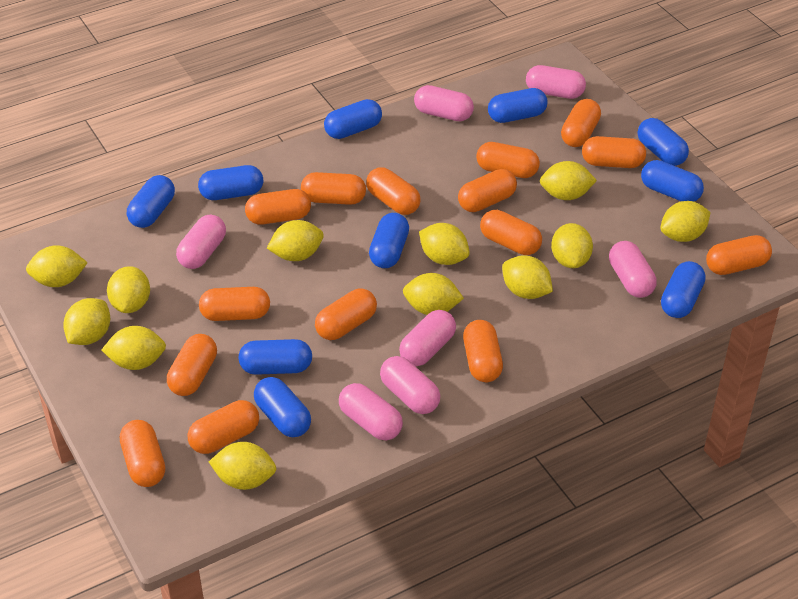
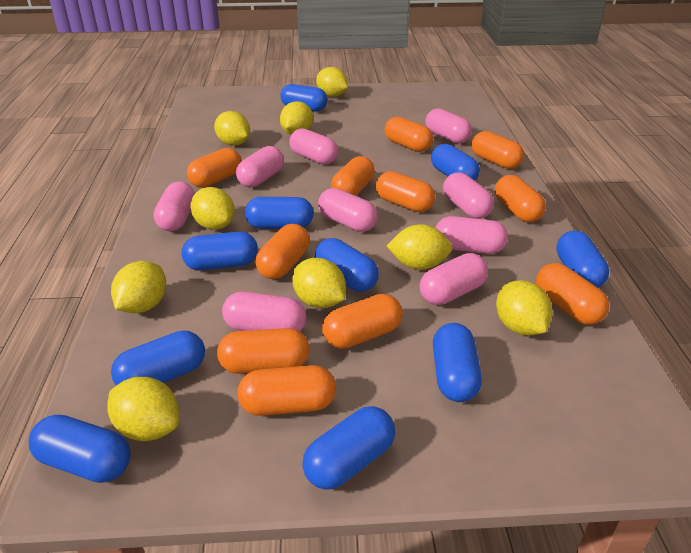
orange capsule: [120,420,165,487] [167,334,217,396] [188,400,259,454] [199,287,270,321] [245,189,311,225] [301,172,366,205] [315,289,377,340] [366,167,420,215] [458,169,517,212] [463,320,503,382] [476,142,540,178] [480,210,542,255] [561,99,601,147] [582,136,646,168] [706,235,772,275] = 15 -> [187,148,242,188] [217,328,310,374] [237,365,336,416] [256,224,310,279] [322,294,403,349] [331,156,375,196] [376,171,435,212] [385,117,433,152] [471,131,524,169] [495,175,546,222] [536,263,609,325] = 11
pink capsule: [176,214,226,269] [339,383,403,441] [380,356,440,414] [399,310,456,366] [414,85,474,121] [526,65,586,99] [609,241,657,298] = 7 -> [154,181,195,231] [222,291,306,331] [236,146,284,187] [289,128,338,165] [318,188,378,232] [420,253,488,305] [425,108,472,144] [435,216,508,254] [443,172,494,219] = 9
yellow lemon: [26,245,88,287] [63,298,110,345] [101,326,166,370] [107,266,150,313] [209,442,276,490] [267,220,324,261] [403,273,464,315] [419,223,470,265] [502,255,553,299] [540,161,597,200] [551,223,593,268] [660,201,711,242] = 12 -> [107,377,179,441] [111,261,166,313] [190,187,235,230] [214,111,250,146] [280,101,313,134] [292,258,346,308] [316,67,348,97] [387,224,453,270] [496,280,552,336] = 9

